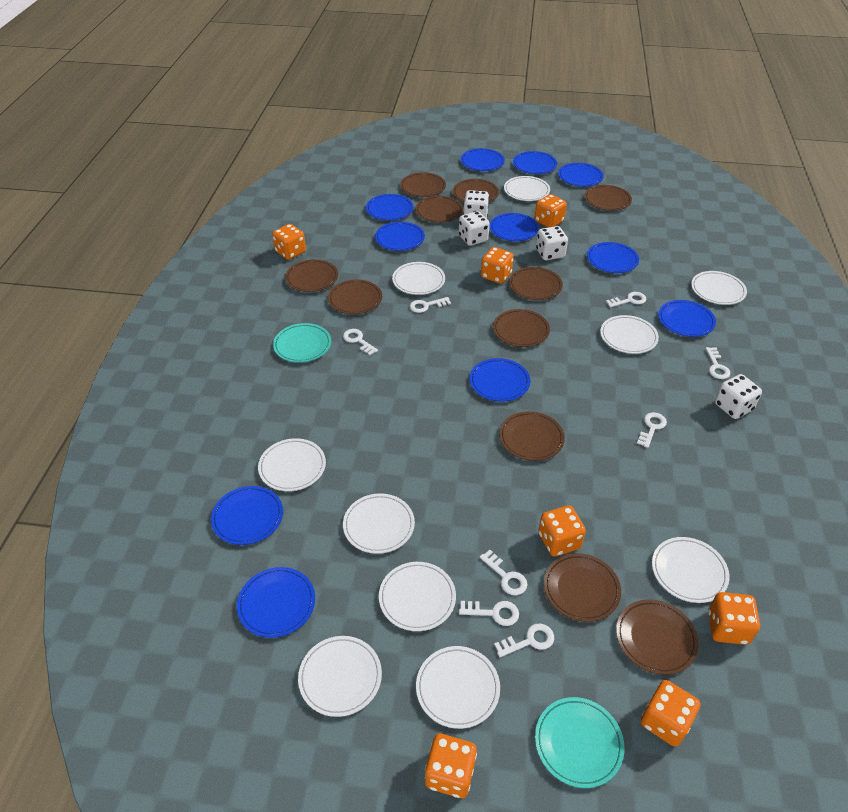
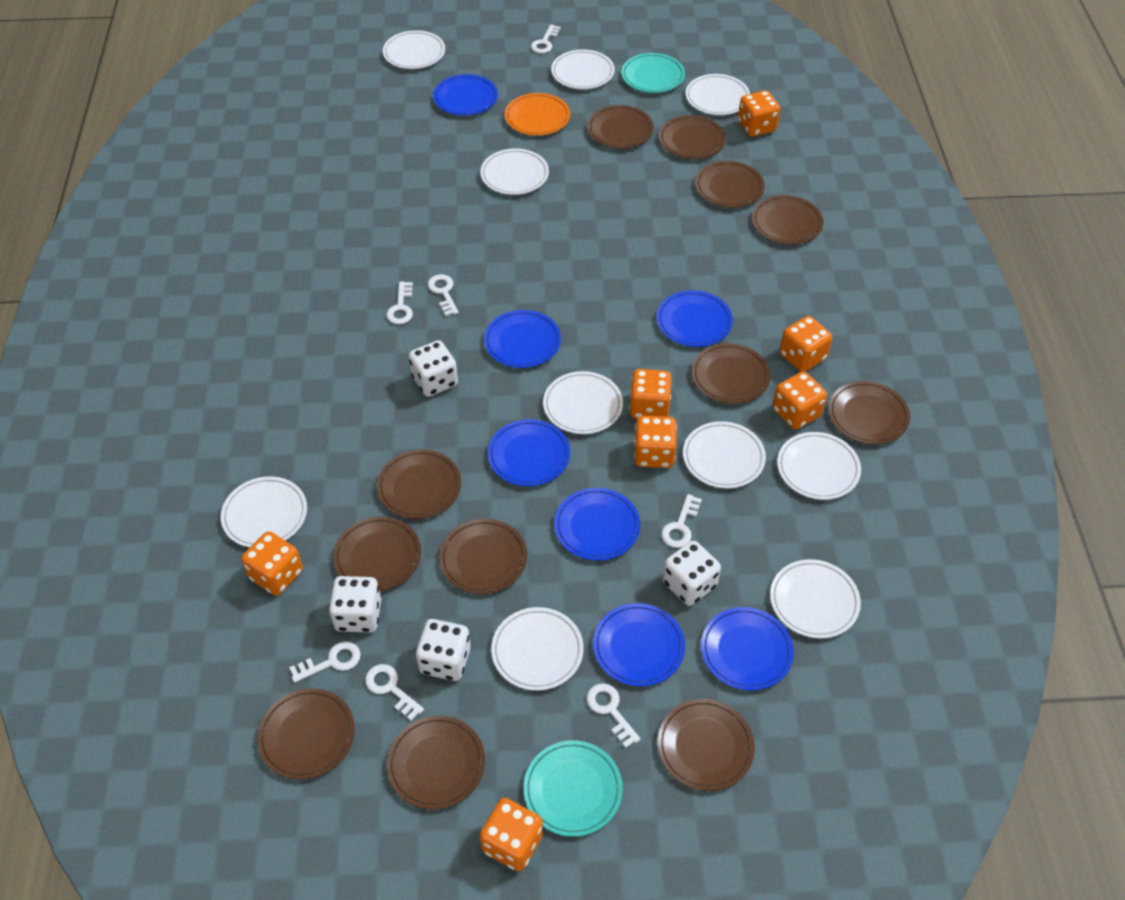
blue plate: [211,486,283,545] [237,567,315,638] [366,194,414,221] [375,222,425,251] [461,148,505,171] [470,358,530,402] [490,213,539,241] [513,151,557,174] [558,163,604,187] [587,242,639,273] [658,300,716,337] = 11 -> [433,74,498,116] [484,310,561,368] [488,419,570,486] [554,488,640,561] [593,603,685,686] [657,290,733,347] [701,607,794,690] = 7
brown plate: [285,259,338,292] [328,280,382,314] [400,172,446,197] [415,196,463,223] [453,179,499,202] [493,309,550,347] [499,411,565,461] [509,267,563,300] [544,553,621,622] [584,185,632,211] [616,600,699,675] = 11 -> [257,688,355,780] [333,516,421,591] [377,449,461,519] [387,716,485,809] [439,519,527,594] [587,105,654,149] [657,699,755,791] [659,115,726,159] [692,343,770,404] [695,161,765,208] [752,195,823,245] [829,381,910,445] = 12
orange plate: none = 0 -> [505,93,570,136] = 1
white key: [343,329,378,355] [410,297,451,313] [459,601,519,626] [480,550,528,595] [494,623,554,657] [606,292,646,308] [637,412,667,448] [705,347,730,379] = 8 -> [289,641,361,683] [365,664,424,721] [386,281,413,324] [428,274,459,316] [531,25,561,53] [587,683,641,748] [661,494,702,548] = 7

